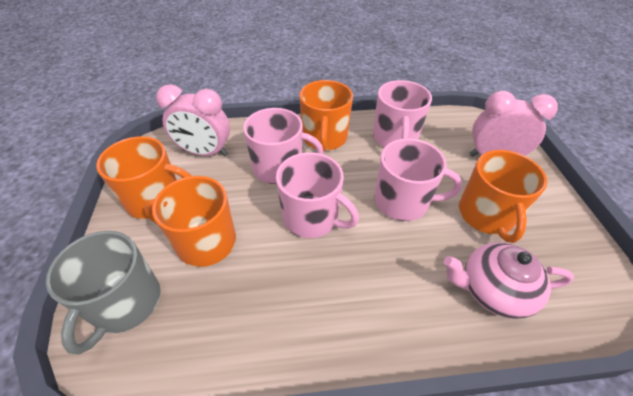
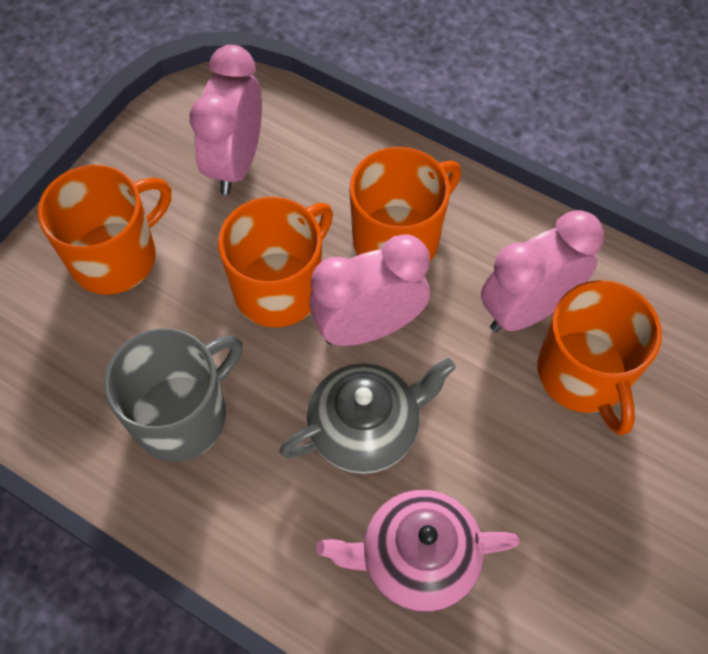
grey teapot: none = 0 -> [279,358,456,474] = 1
pink clock: [156,84,230,156] [470,91,558,157] = 2 -> [190,45,262,195] [309,234,430,346] [481,210,604,332] = 3
pink mug: [243,108,324,184] [276,152,359,238] [373,80,432,147] [375,138,462,221] = 4 -> none = 0

